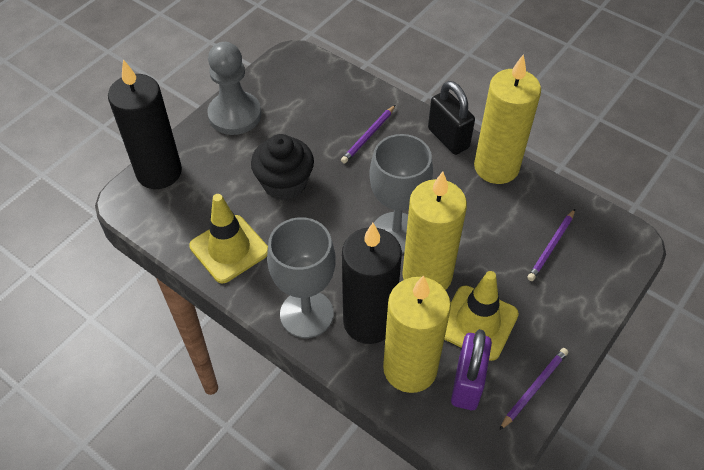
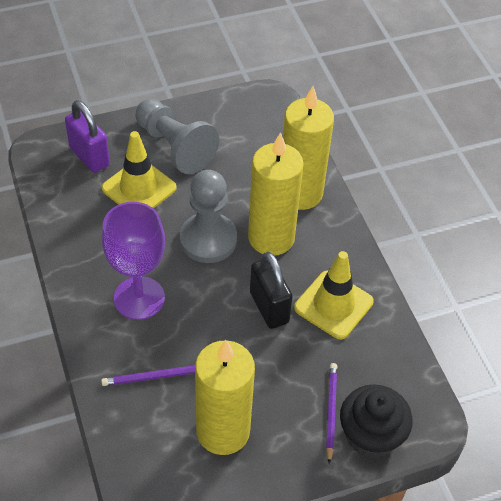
black candle: [108,60,182,189] [342,223,402,344] = 2 -> none = 0
grey goblet: [267,217,336,338] [369,134,433,254] = 2 -> none = 0
grey pawn: [207,42,261,135] = 1 -> [136,99,219,174] [180,170,237,263] = 2
purple goblet: none = 0 -> [102,202,165,320] = 1
purple pencil: [341,105,395,164] [499,348,568,431] [527,209,575,281] = 3 -> [101,365,195,386] [326,363,337,464] = 2

